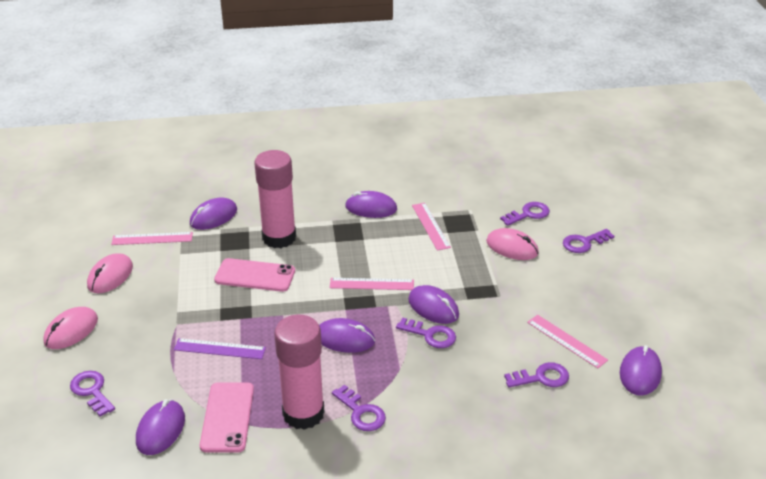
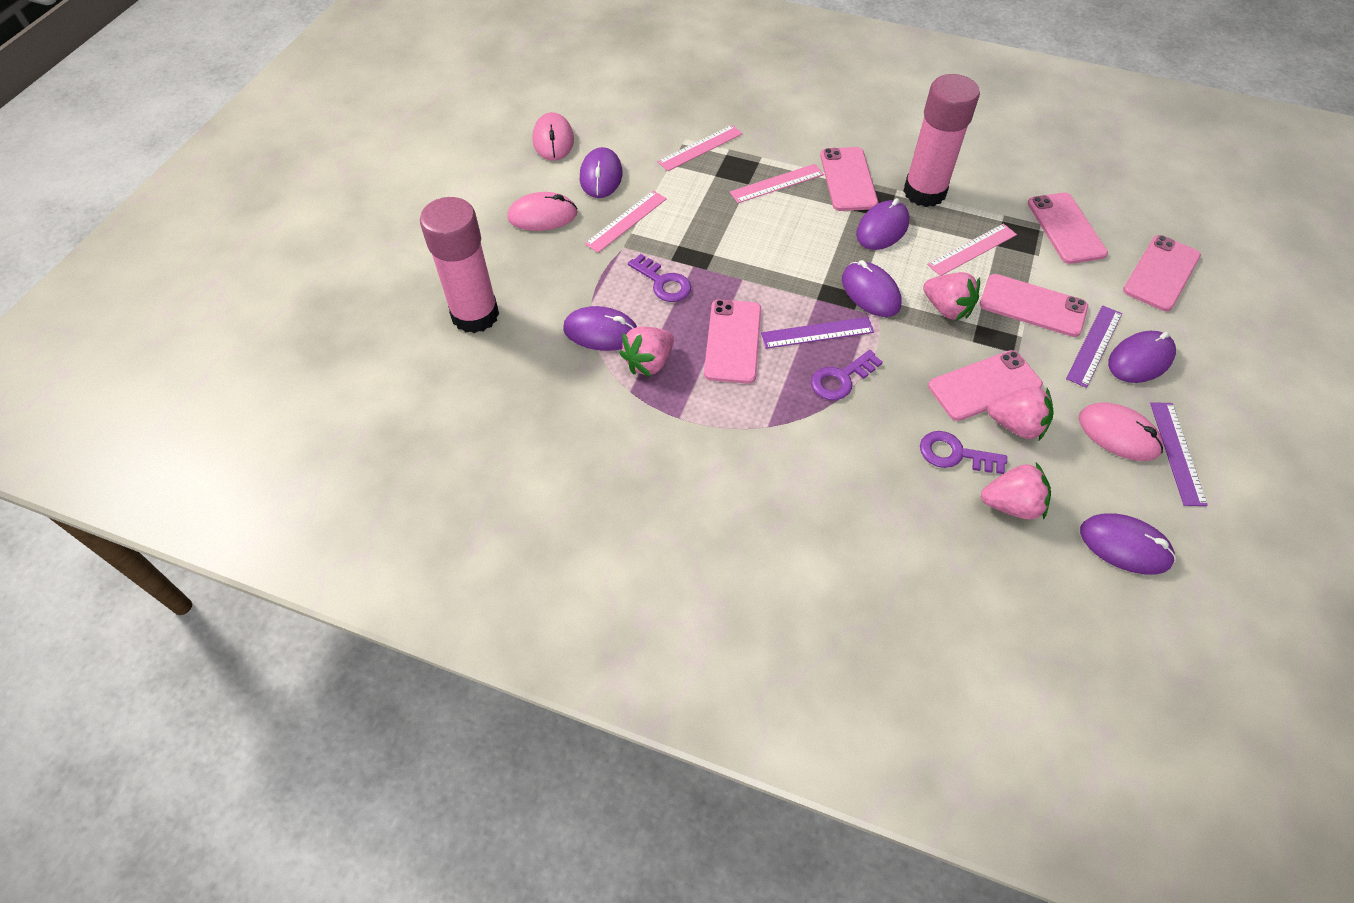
pink phone: [200,382,254,453] [214,258,295,292] = 2 -> [704,300,761,384] [820,147,878,211] [928,350,1043,421] [980,274,1088,337] [1028,192,1108,264] [1123,235,1201,311] = 6
pink strawberry: none = 0 -> [619,326,674,377] [923,272,980,321] [981,462,1051,520] [987,387,1054,442] = 4
purple key: [70,371,115,417] [332,385,386,431] [396,317,456,348] [500,202,550,226] [504,362,569,388] [563,229,614,253] = 6 -> [628,254,691,302] [811,350,883,400] [920,431,1007,474] = 3
purple ruler: [174,338,266,359] = 1 -> [761,317,874,349] [1066,305,1122,388] [1150,402,1208,506] = 3

